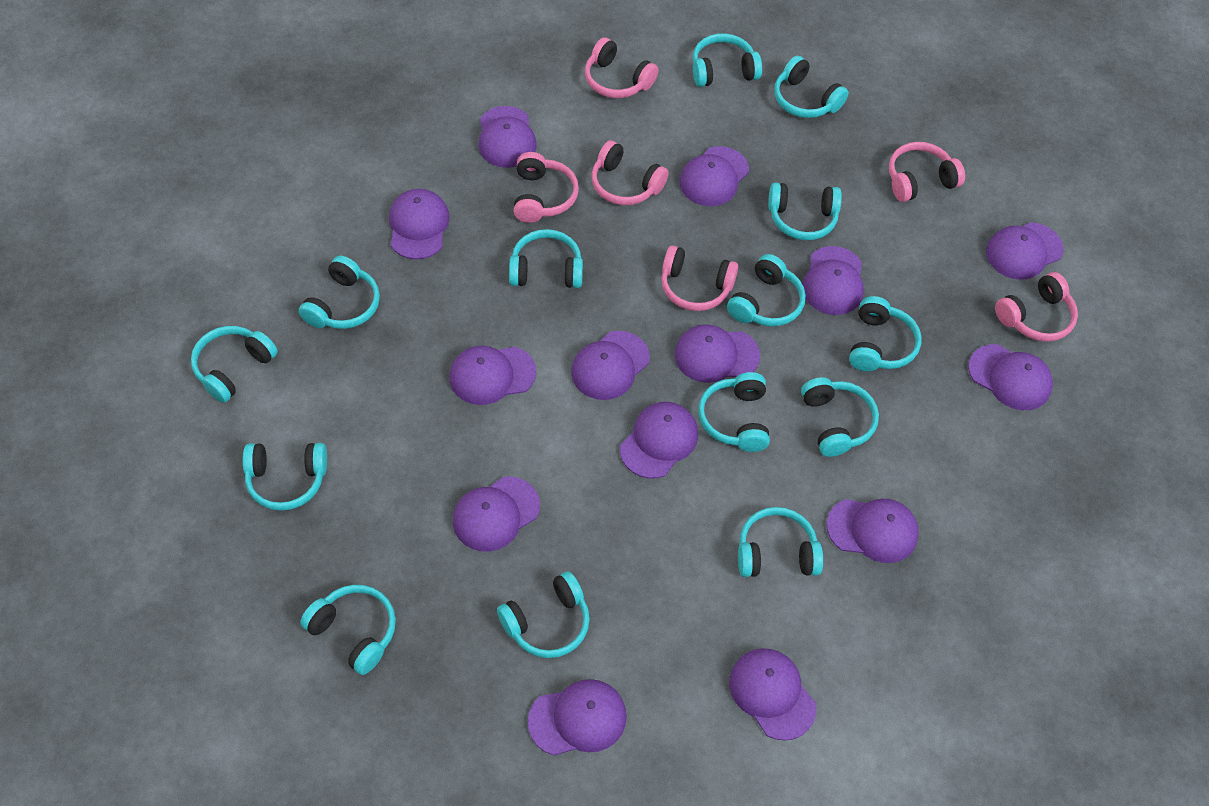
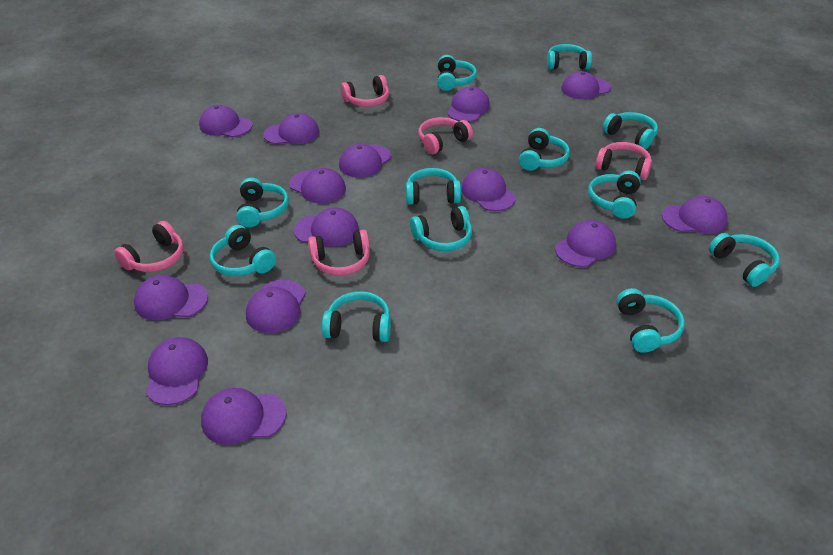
pink headphones: [513,152,579,223] [585,37,658,98] [591,140,669,205] [661,245,739,311] [889,142,965,202] [995,272,1078,342] = 6 -> [114,221,184,272] [308,230,370,276] [340,75,389,107] [418,117,473,154] [595,142,652,180] = 5
turquoise headphones: [191,326,278,403] [243,443,327,511] [299,256,380,329] [300,585,396,675] [497,571,590,658] [509,229,583,288] [693,33,762,87] [698,372,770,452] [727,254,806,326] [738,507,823,577] [768,182,842,240] [774,56,849,118] [801,377,879,457] [849,296,921,371] = 14 -> [210,225,276,276] [236,178,289,227] [322,291,391,342] [406,168,461,205] [410,206,472,251] [437,55,477,91] [519,128,570,171] [547,44,592,69] [588,171,641,219] [603,112,658,149] [616,288,685,353] [709,233,780,287] = 12

